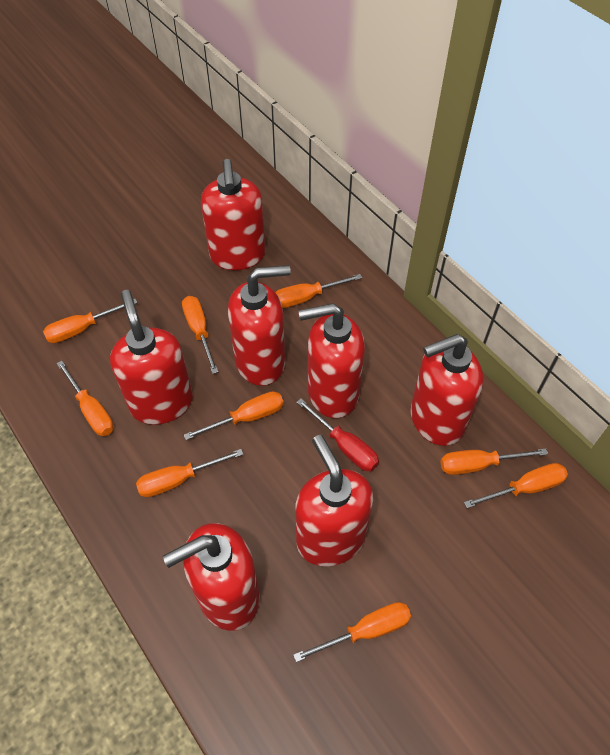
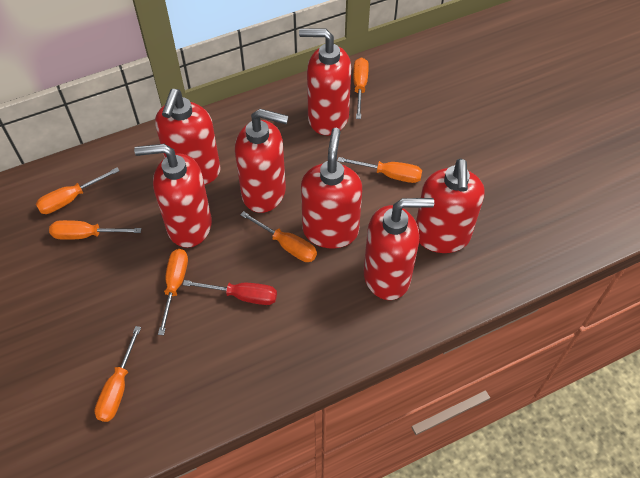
orange screwdriver: [43,299,138,343] [56,361,114,436] [136,449,244,497] [182,296,218,374] [184,391,284,440] [275,274,362,308] [293,602,411,662] [440,448,548,475] [464,463,568,508] = 9 -> [36,168,120,214] [49,220,142,240] [95,326,141,422] [158,249,188,335] [240,211,317,262] [337,157,422,183] [353,58,369,119] = 7

